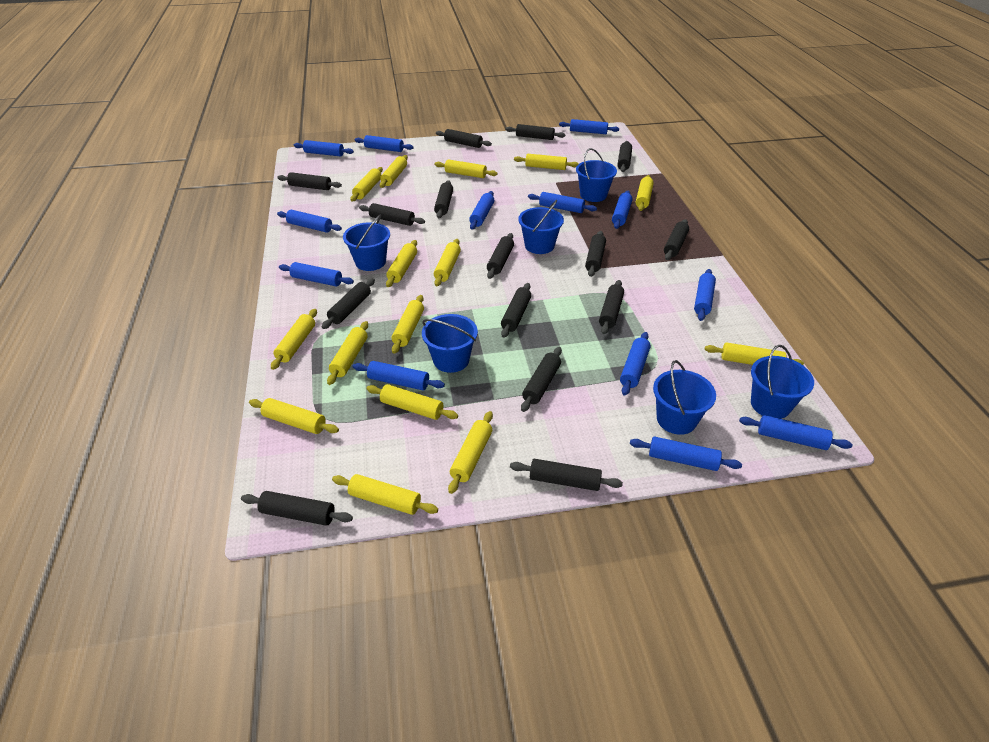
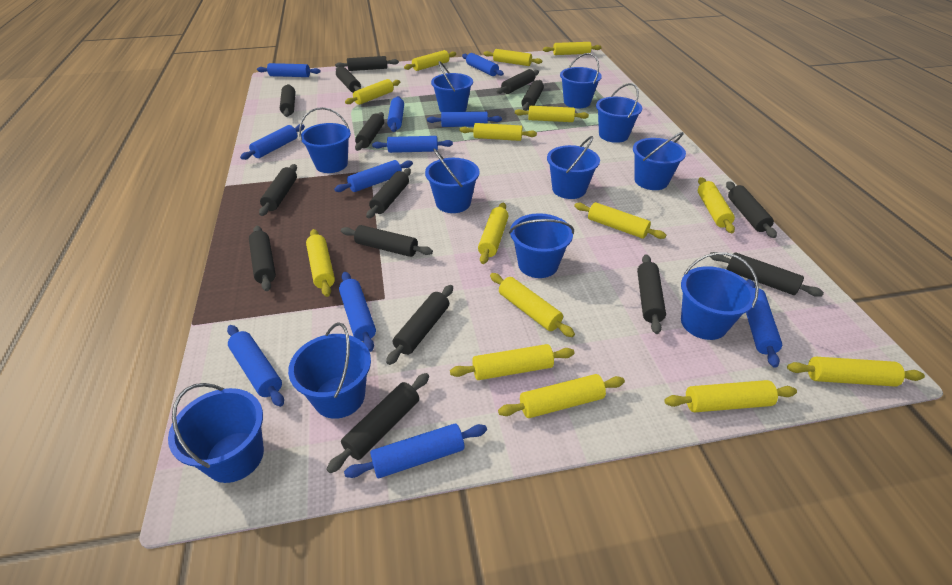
blue bucket: [343,215,390,271] [422,314,478,373] [518,200,564,254] [576,148,617,202] [653,360,716,435] [751,345,814,419] = 6 -> [168,383,264,483] [288,322,371,419] [299,107,351,173] [425,148,480,213] [431,61,473,113] [509,213,574,278] [547,136,600,199] [560,53,602,108] [596,83,642,143] [633,132,686,190] [681,252,759,340] = 11
blue rolling pin: [277,210,342,233] [279,262,354,286] [294,140,354,157] [353,361,445,390] [355,135,413,152] [469,191,494,230] [528,192,597,213] [559,119,619,134] [612,191,632,229] [620,332,651,396] [630,436,742,471] [694,269,716,321] [739,415,852,450] = 13 -> [227,325,284,407] [240,124,305,160] [257,63,321,77] [334,160,413,192] [339,272,376,352] [344,424,487,478] [372,136,453,153] [387,96,404,132] [427,112,502,127] [462,53,504,76] [746,279,782,368] = 11

